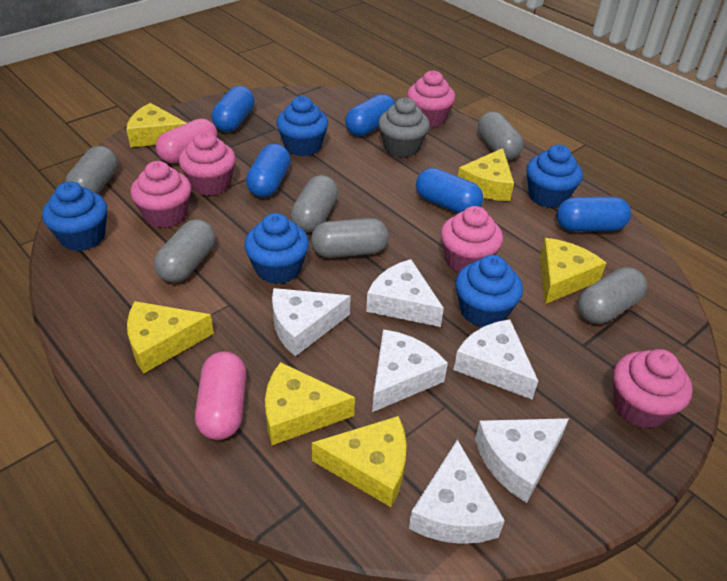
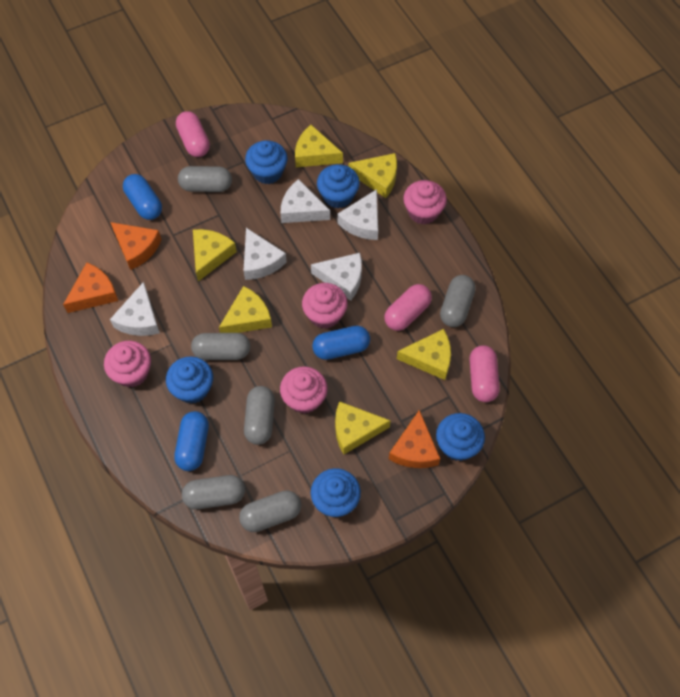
blue capsule: [212,86,254,132] [246,144,291,197] [345,94,395,136] [416,168,483,213] [557,197,631,232] = 5 -> [123,174,162,220] [174,411,209,471] [312,326,370,360] = 3
grey cupcake: [378,98,430,157] = 1 -> none = 0
orange cheese: none = 0 -> [63,263,118,313] [110,222,161,270] [389,410,440,468] = 3
pink capsule: [156,118,218,163] [195,351,246,440] = 2 -> [176,111,210,157] [384,284,432,331] [469,345,500,402] = 3
pink cupcake: [130,161,191,228] [179,131,236,196] [407,70,455,128] [441,206,503,272] [613,349,693,429] = 5 -> [104,341,151,387] [280,366,328,414] [302,283,348,329] [403,180,447,225] = 4
white cheese: [272,288,351,356] [366,259,444,327] [372,329,448,412] [409,439,505,544] [453,319,538,400] [475,418,569,503] = 6 -> [110,282,160,336] [243,228,287,280] [280,179,330,223] [311,253,362,301] [337,189,378,240] = 5

